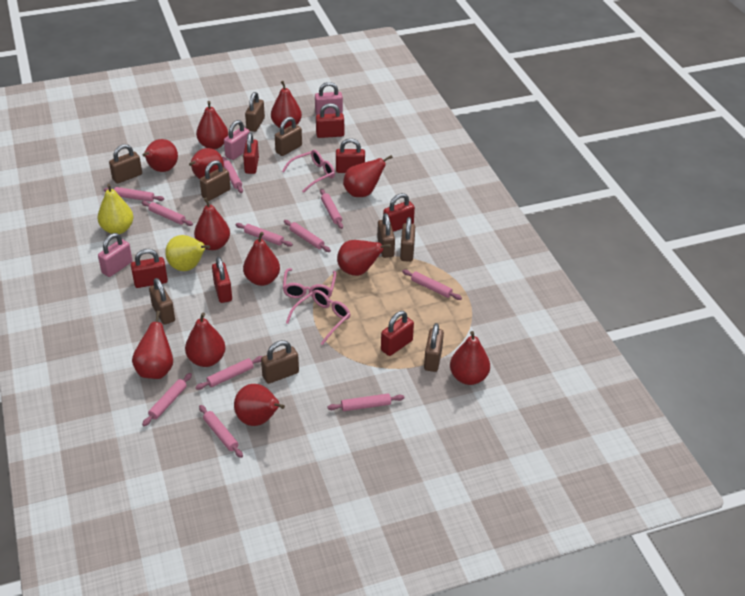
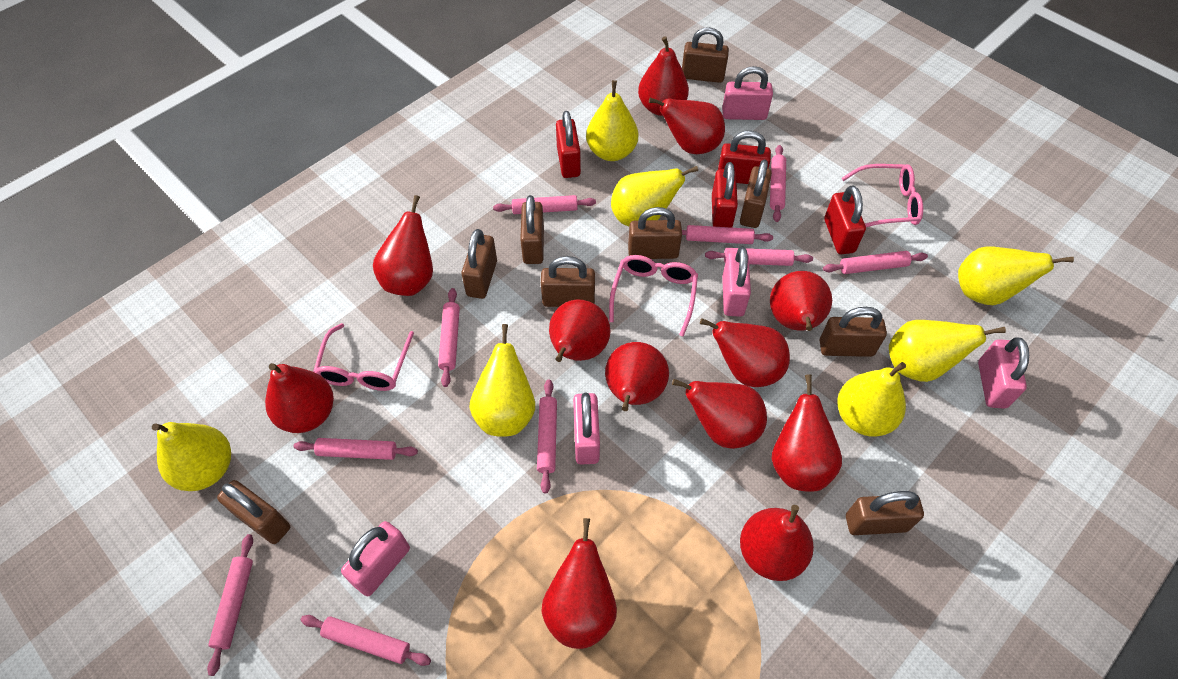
pink padlock: [98,233,133,277] [224,120,250,160] [315,82,343,115] = 3 -> [341,521,410,596] [573,393,600,464] [722,66,773,120] [722,247,751,317] [978,337,1029,409] = 5
pink rolling pin: [104,187,164,202] [142,201,193,226] [142,373,192,426] [195,356,263,390] [199,405,243,458] [222,157,243,193] [236,223,293,247] [284,220,331,252] [320,189,343,229] [327,393,404,411] [402,270,462,300] = 11 -> [207,534,253,676] [293,438,418,460] [300,615,431,666] [438,288,460,387] [493,195,596,214] [537,380,557,494] [682,225,773,244] [705,248,813,266] [770,145,786,222] [823,251,928,274] = 10
red padlock: [131,249,168,288] [212,257,232,303] [243,133,259,174] [316,103,344,138] [336,138,365,173] [381,311,414,356] [383,193,415,232] = 7 -> [556,111,581,178] [712,162,738,228] [718,131,771,184] [824,185,866,254] = 4
yellow pear: [98,184,134,234] [165,235,210,271] = 2 -> [152,422,231,491] [470,324,535,437] [586,80,638,161] [611,166,698,226] [837,362,906,437] [889,320,1006,382] [958,246,1074,305] = 7

